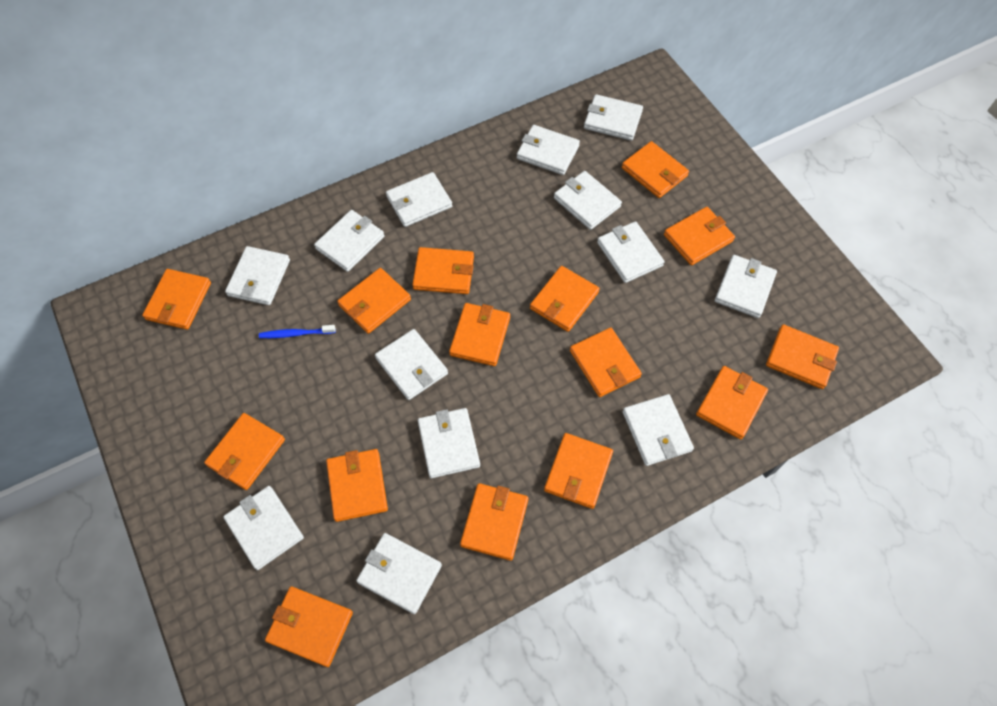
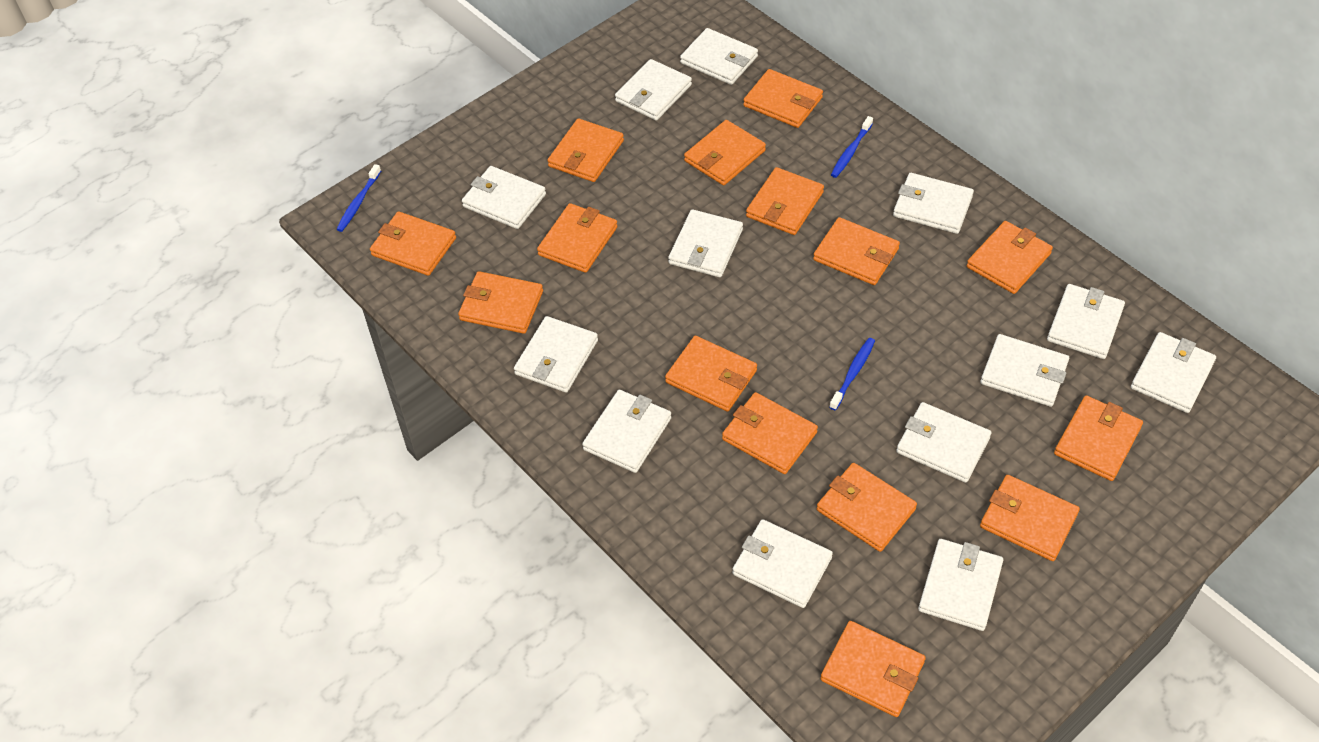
blue toothbrush: [259,325,336,338] = 1 -> [336,164,381,232] [829,338,875,410] [831,116,873,178] = 3

